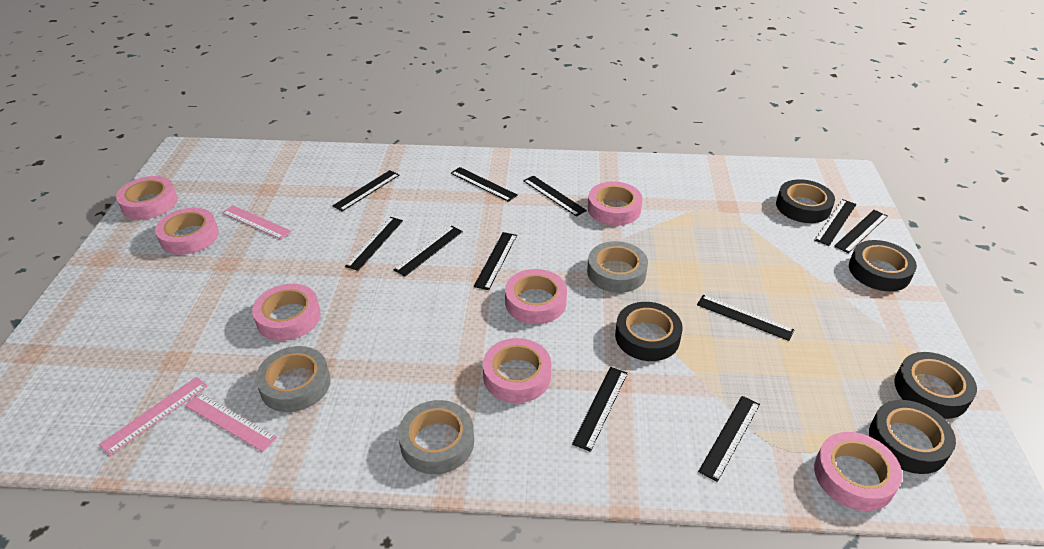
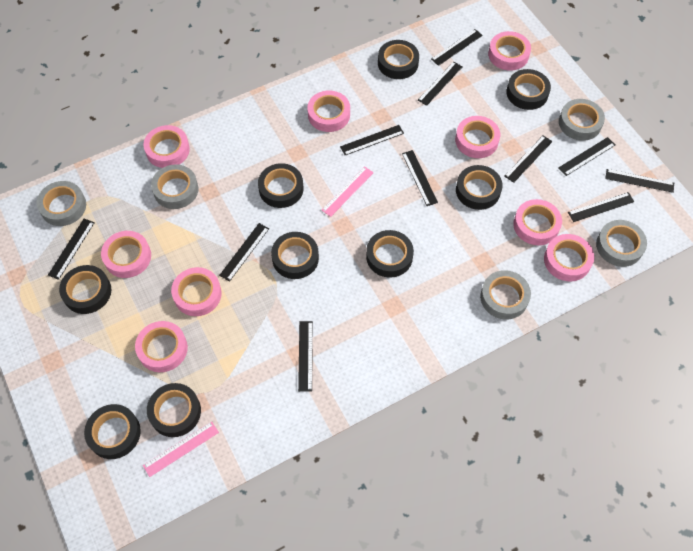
black tape: [615,302,683,361] [776,179,835,223] [849,240,917,291] [869,400,956,474] [894,352,977,419] = 5 -> [59,265,111,314] [84,404,141,459] [147,383,201,437] [258,163,304,208] [271,232,319,279] [366,230,414,278] [378,40,419,79] [456,165,503,210] [506,69,551,110] = 9
grey tape: [256,346,330,412] [398,400,474,474] [587,241,648,293] = 3 -> [36,181,86,226] [151,164,198,209] [480,270,531,320] [559,99,605,141] [596,220,647,267] = 5
pink ruler: [99,377,207,456] [185,393,277,452] [222,205,292,239] = 3 -> [143,421,219,477] [322,166,374,217] = 2
pink tape: [116,176,178,219] [155,207,219,255] [252,284,321,341] [483,338,551,403] [505,269,567,324] [588,181,643,226] [814,432,902,511] = 7 -> [101,231,151,278] [135,321,188,372] [143,125,190,168] [171,267,222,316] [307,90,350,132] [455,116,500,158] [488,31,531,71] [513,199,562,245] [544,234,594,282] = 9

